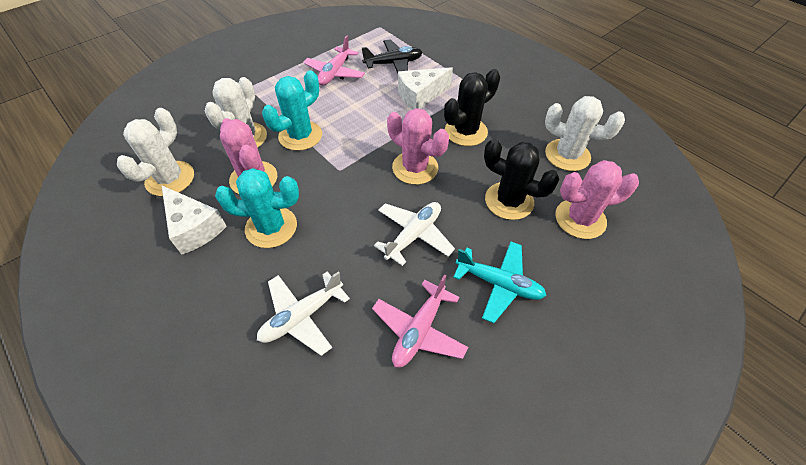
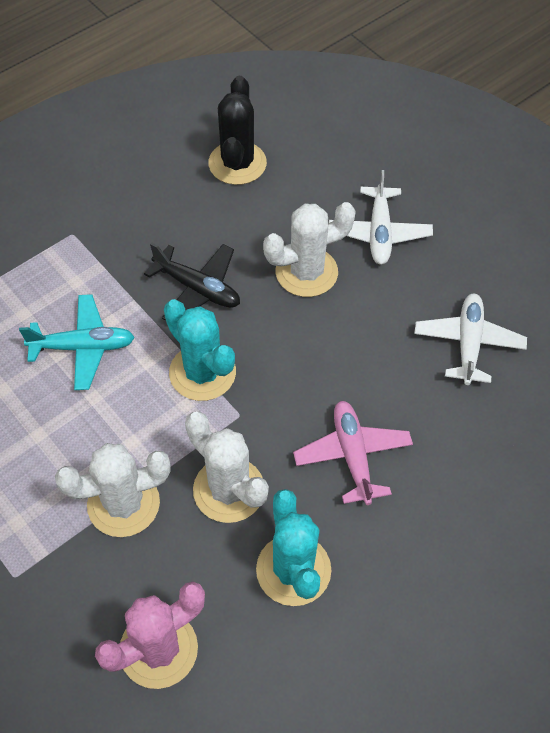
black cactus: [444,69,500,146] [484,139,559,220] = 2 -> [208,76,267,185] = 1
pink cactus: [220,118,277,194] [387,108,449,185] [555,160,639,239] = 3 -> [95,582,205,689] = 1
pink plane: [303,36,365,85] [372,274,469,367] = 2 -> [293,401,413,505] = 1
white cheese: [161,185,227,255] [398,67,453,110] = 2 -> none = 0

